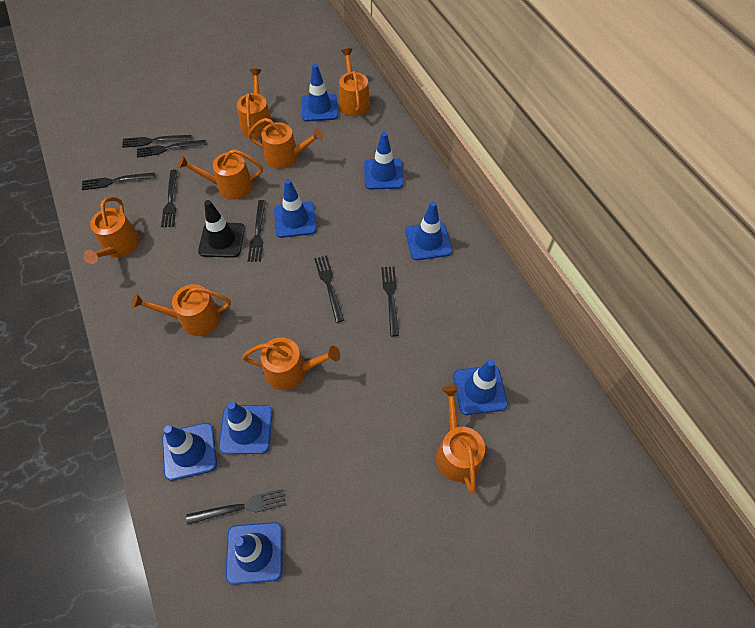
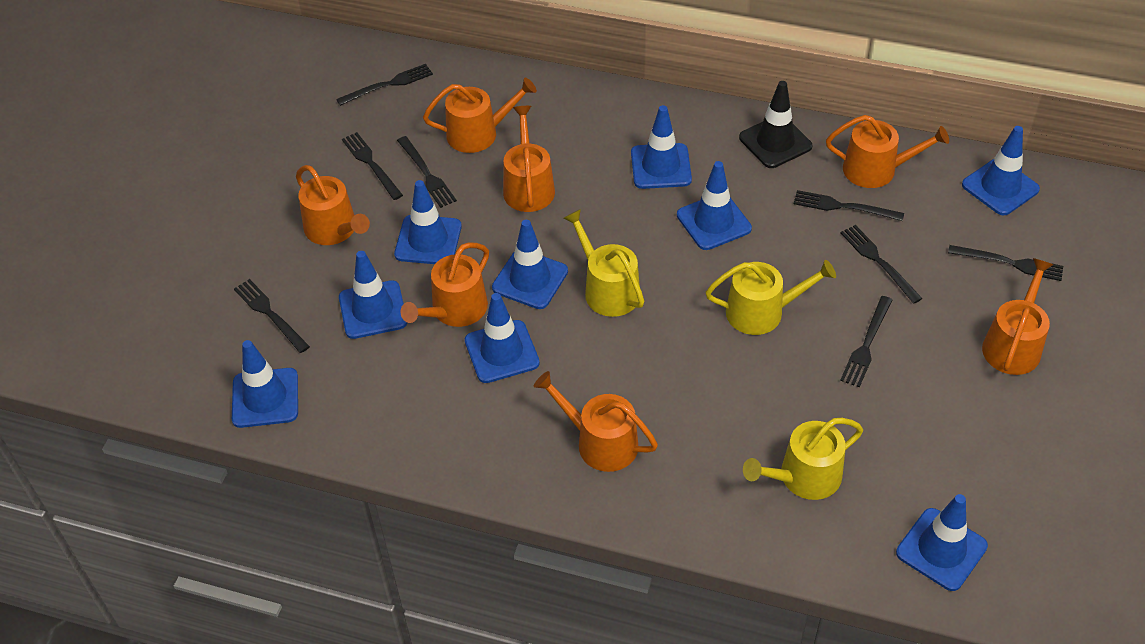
blue traffic cone: [162,423,217,481] [219,402,273,454] [226,522,283,585] [274,179,317,238] [301,64,338,122] [364,132,404,190] [406,201,452,260] [453,359,508,415] = 8 -> [232,340,298,428] [339,251,407,339] [394,180,462,264] [465,293,540,383] [492,220,568,309] [631,105,692,189] [677,161,752,250] [896,494,988,591] [962,126,1040,215] = 9
orange watering can: [83,197,140,264] [131,284,231,336] [178,149,263,200] [237,69,272,139] [242,337,340,390] [248,118,324,169] [339,48,370,116] [436,385,485,493] = 8 -> [296,165,370,245] [401,242,489,327] [423,78,537,153] [503,106,555,212] [534,371,658,472] [826,115,949,188] [982,258,1054,375] = 7
yellow watering can: none = 0 -> [564,209,644,317] [706,260,836,335] [743,417,863,500] = 3

